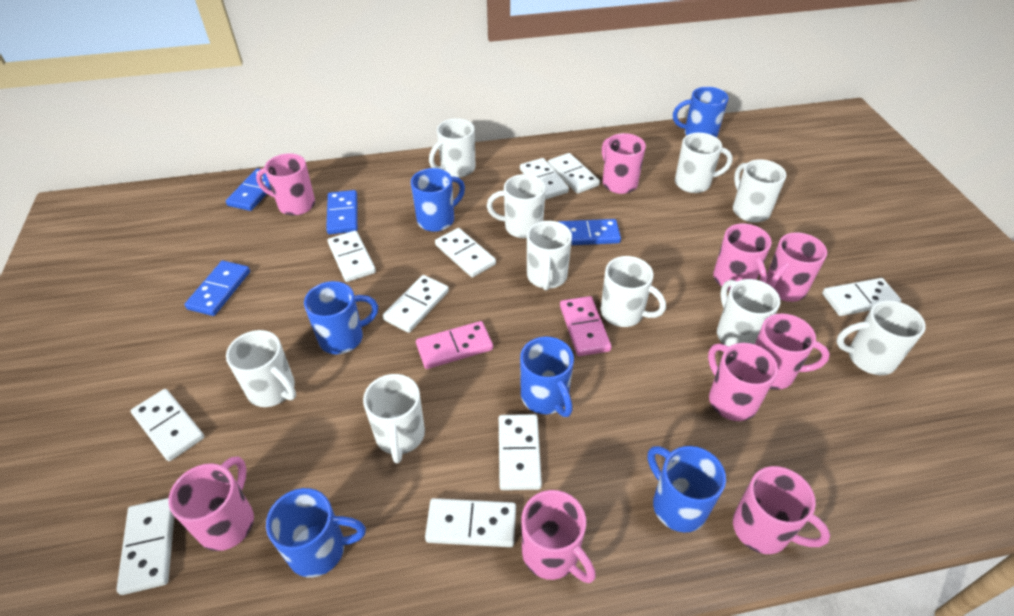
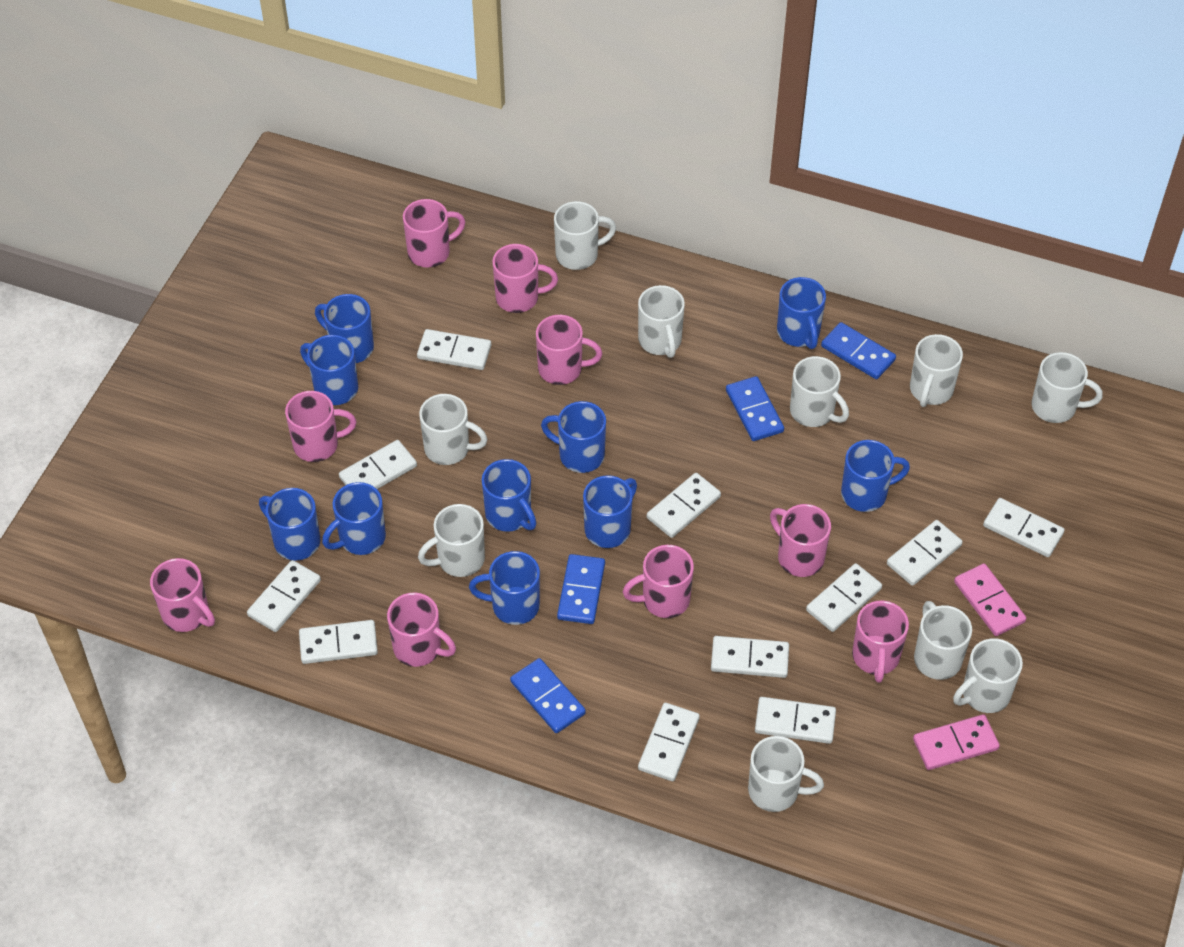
blue mug: [266,488,366,577] [304,281,378,354] [411,168,465,232] [520,337,574,417] [648,446,726,532] [673,87,729,138] = 6 -> [259,488,320,560] [300,335,358,405] [315,294,374,363] [322,482,386,555] [469,551,540,625] [482,459,536,532] [541,401,606,473] [583,475,637,548] [777,277,826,349] [841,440,910,512] = 10
white domino: [116,498,174,595] [131,389,204,461] [328,231,376,282] [383,275,449,333] [425,498,516,547] [435,228,496,277] [499,414,542,490] [520,158,569,199] [548,153,600,194] [822,278,901,316] = 10 -> [247,560,321,632] [299,620,378,664] [339,440,417,489] [417,329,491,370] [638,703,700,781] [647,473,721,538] [711,636,789,678] [755,697,836,744] [806,563,882,632] [887,520,962,586] [983,498,1064,557] = 11

